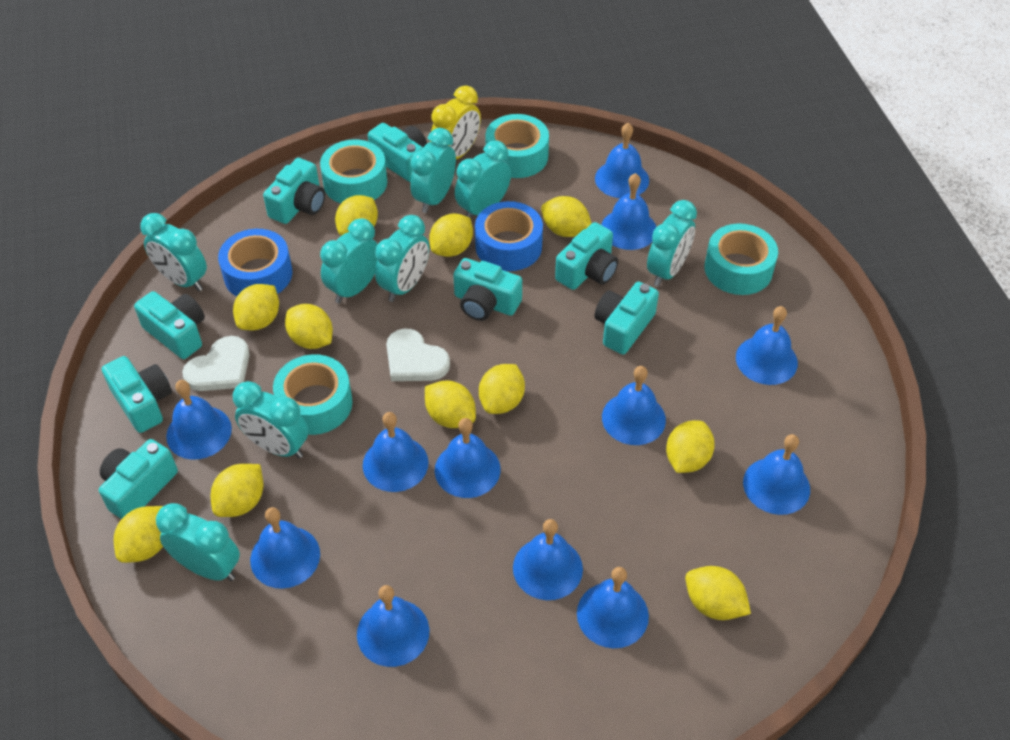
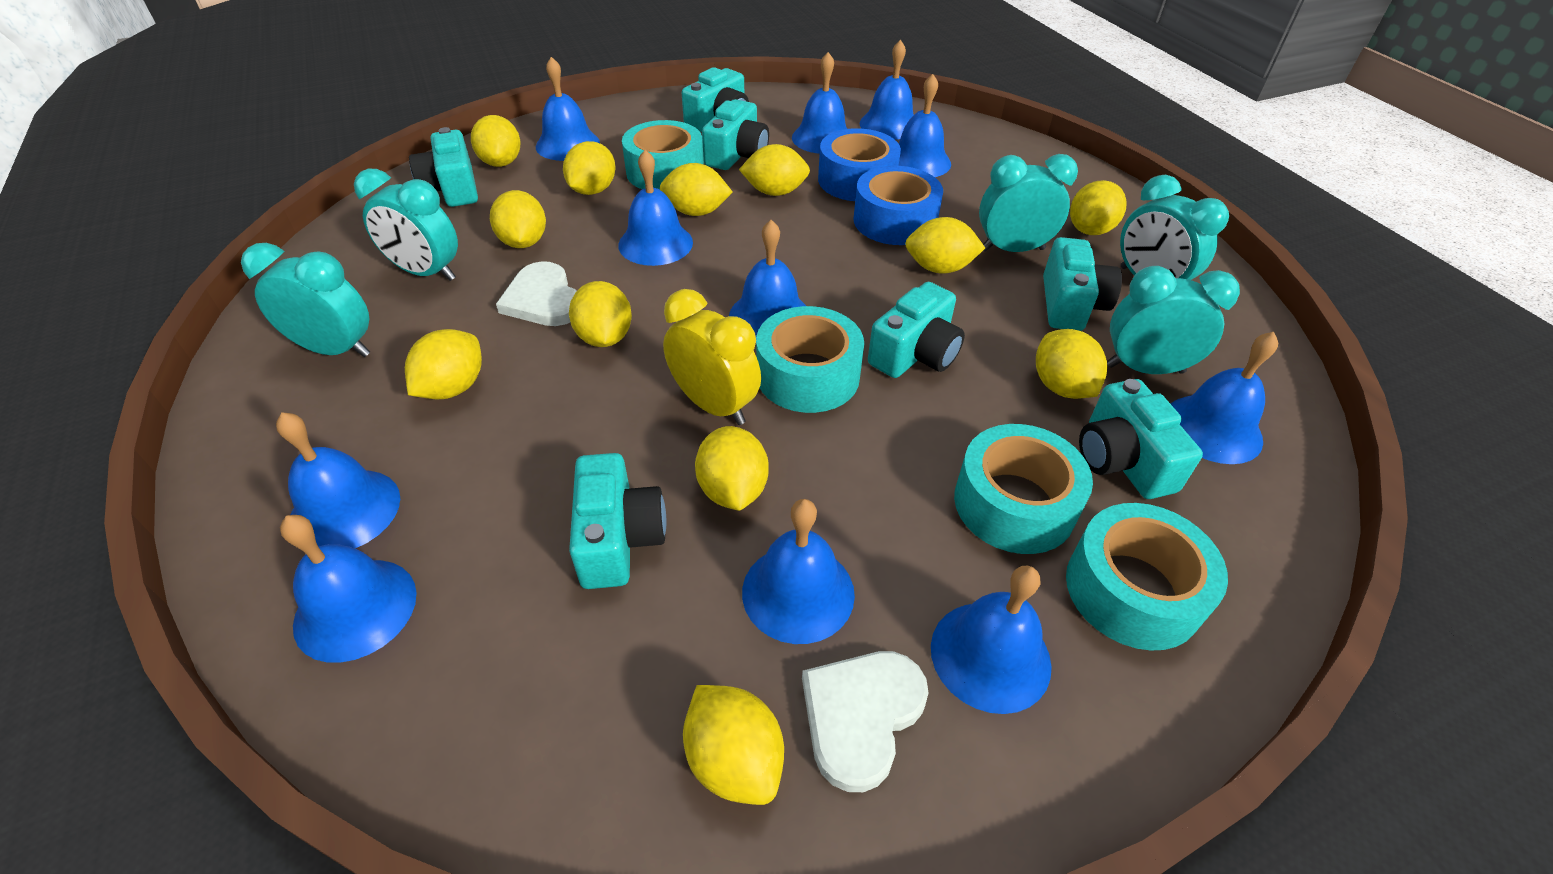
blue bell: [166,380,232,460] [250,507,320,589] [357,585,429,667] [363,412,429,492] [435,418,501,498] [513,519,583,600] [577,567,649,648] [595,123,649,198] [601,173,656,250] [602,366,666,445] [736,306,798,385] [743,434,810,515] = 12 -> [276,412,400,548] [280,515,417,663] [536,57,600,161] [618,150,693,266] [729,220,806,336] [742,499,855,644] [792,52,847,154] [860,40,914,140] [899,74,951,177] [931,566,1052,714] [1171,332,1278,464] = 11
turquoise camera: [99,439,178,519] [102,356,172,433] [134,291,205,359] [263,158,325,224] [368,123,427,182] [453,258,522,321] [555,222,618,290] [595,282,659,354] = 8 -> [409,127,478,207] [569,453,666,589] [682,67,749,132] [702,99,769,170] [868,282,965,378] [1043,237,1122,331] [1079,379,1203,499] = 7
turquoise clock: [141,213,207,291] [156,503,240,581] [233,381,308,458] [320,218,378,303] [375,215,429,302] [411,128,456,213] [455,140,511,218] [647,200,697,287] = 8 -> [241,243,370,357] [354,169,458,281] [979,154,1078,252] [1107,266,1240,374] [1120,175,1229,280] = 5
yellow lemon: [114,506,163,563] [211,464,263,517] [233,284,279,330] [285,304,333,349] [335,195,378,236] [425,380,476,428] [429,213,473,257] [479,364,525,414] [541,196,592,237] [666,420,715,473] [685,566,751,620] = 11 -> [405,329,482,399] [471,115,521,167] [490,190,546,248] [563,141,616,195] [569,281,632,347] [660,163,732,216] [683,685,784,805] [695,426,769,511] [739,144,810,196] [905,217,985,274] [1036,329,1107,399] [1070,180,1127,235] = 12

